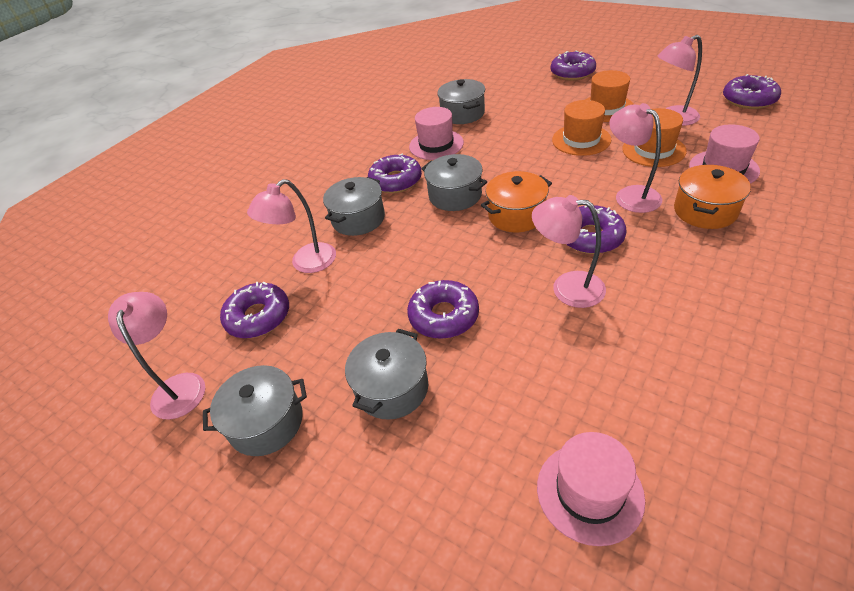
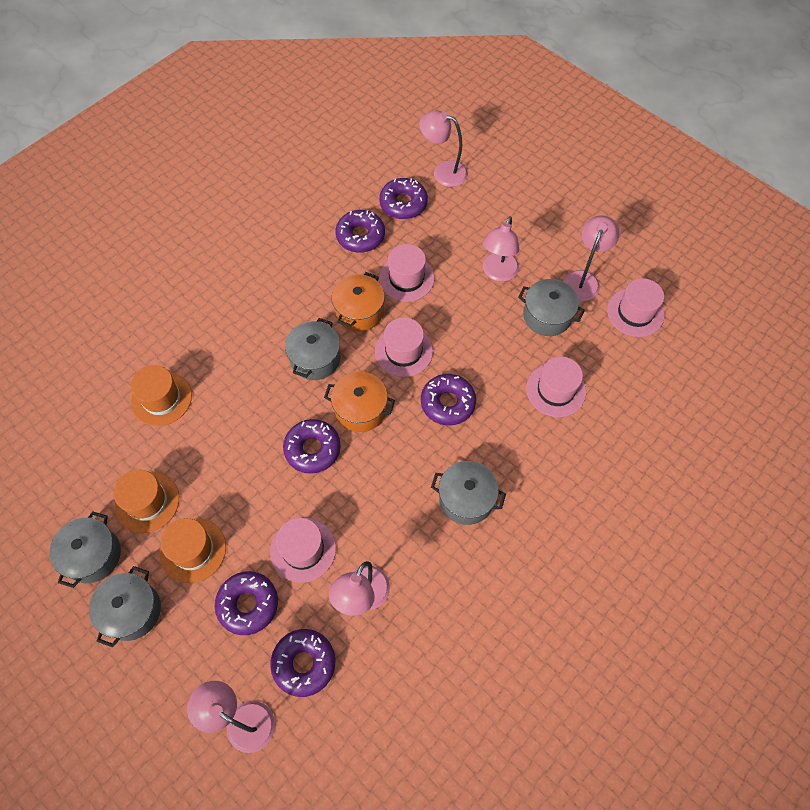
pink hat: [409,107,464,160] [537,432,645,546] [689,124,760,184] = 3 -> [270,518,336,583] [375,317,433,377] [379,244,435,302] [526,357,586,417] [607,278,665,337] = 5

